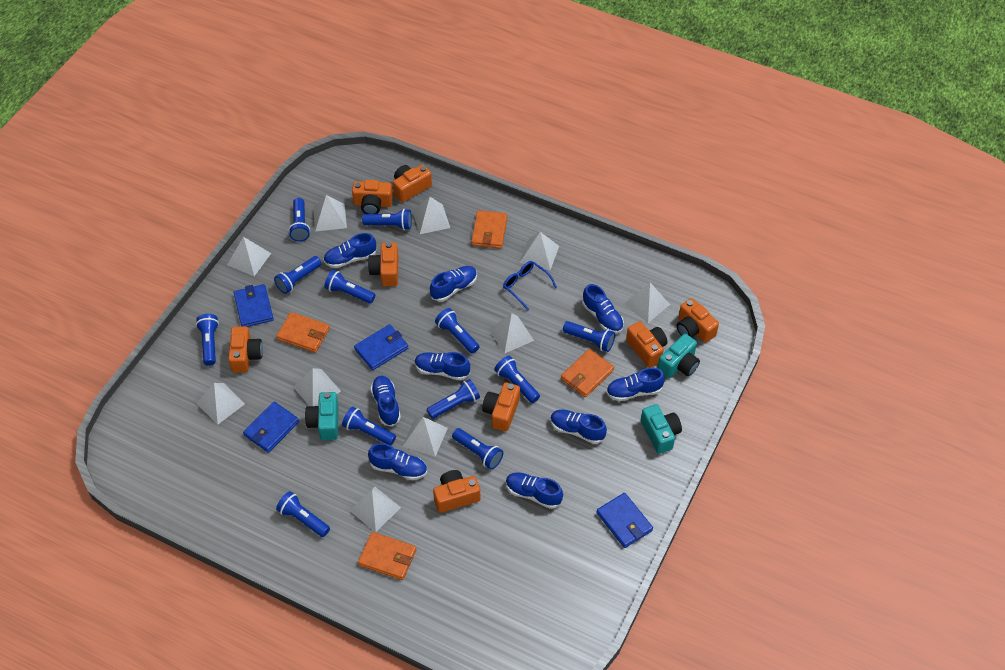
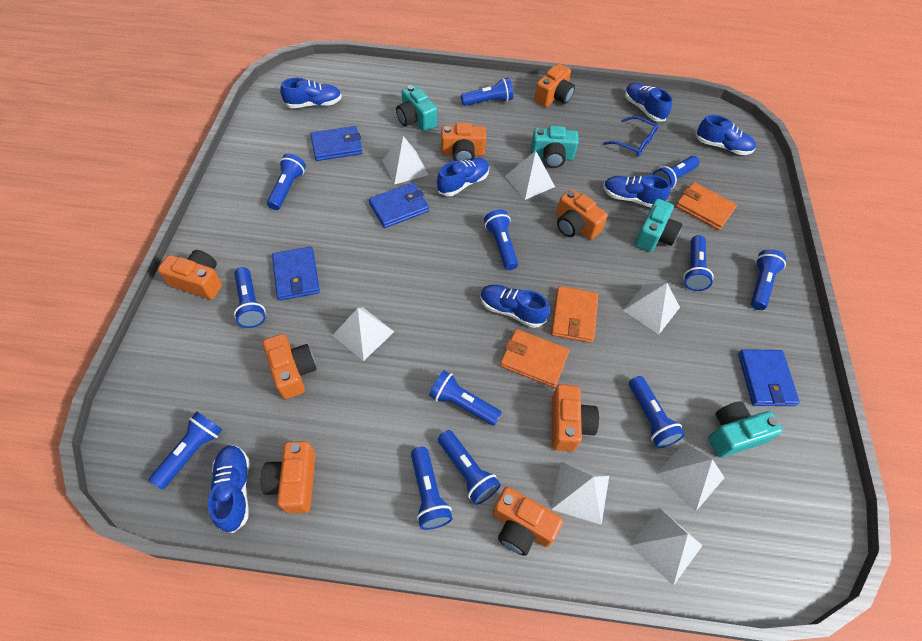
blue shoe: [323,233,377,268] [368,443,427,480] [370,376,401,427] [415,352,470,380] [430,266,477,302] [506,472,563,509] [550,410,607,444] [582,284,624,334] [606,368,665,401] = 9 -> [208,445,249,533] [280,78,342,108] [437,158,489,196] [480,285,550,328] [603,175,670,208] [625,83,672,122] [696,115,756,155] = 7
orange wallet: [276,312,330,353] [358,532,417,580] [471,210,507,249] [561,349,614,397] = 4 -> [500,329,569,388] [551,286,598,343] [676,182,737,230] = 3
turquoise camera: [305,392,339,440] [641,404,682,454] [658,334,700,378] = 3 -> [396,85,437,132] [531,126,579,168] [635,199,682,252] [708,401,783,457] = 4
white pyramid: [196,383,245,425] [227,237,271,276] [293,368,341,406] [313,195,347,232] [350,487,401,532] [402,417,448,457] [412,197,450,234] [489,313,534,354] [519,232,559,270] [624,283,670,323] = 10 -> [332,308,394,361] [382,136,429,185] [505,151,555,200] [551,462,609,525] [623,283,680,334] [630,508,703,586] [656,443,725,511] = 7

